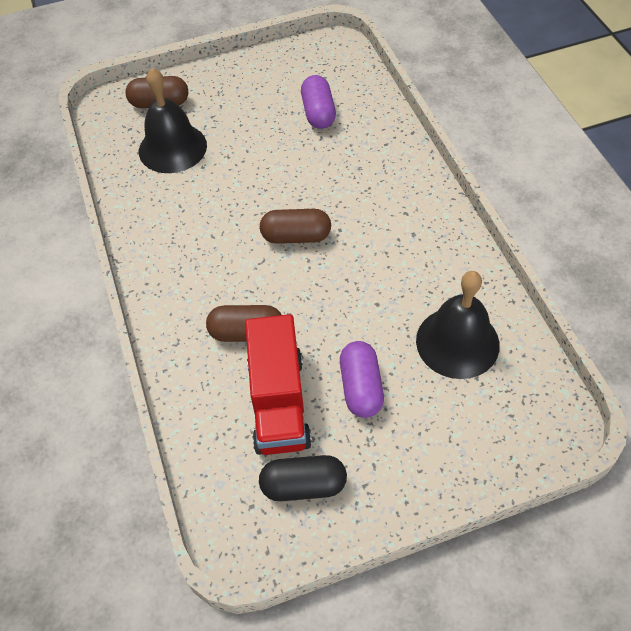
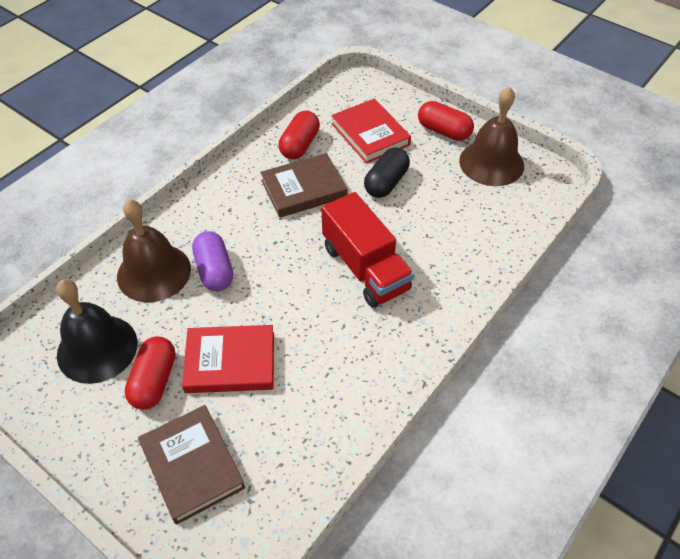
black bell: [139,68,207,173] [416,271,500,379] = 2 -> [56,279,138,384] = 1
brown bell: none = 0 -> [117,199,191,302] [459,87,524,186] = 2
brown book: none = 0 -> [138,405,245,525] [260,153,347,218] = 2
brown capsule: [125,76,188,108] [206,305,282,342] [260,209,331,244] = 3 -> none = 0
purple capsule: [301,75,336,129] [340,341,384,418] = 2 -> [192,231,233,291] = 1
red book: none = 0 -> [182,325,274,393] [331,99,411,164] = 2
red capsule: none = 0 -> [125,336,176,409] [279,110,320,159] [418,101,474,141] = 3

